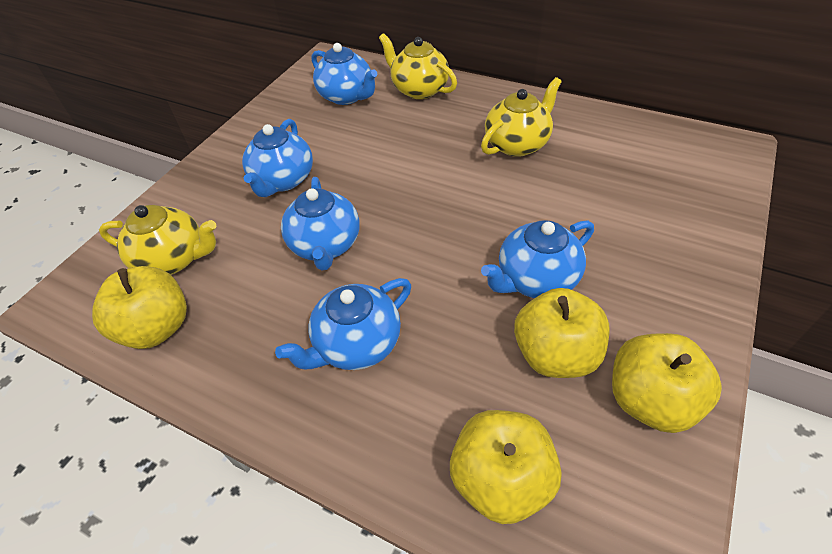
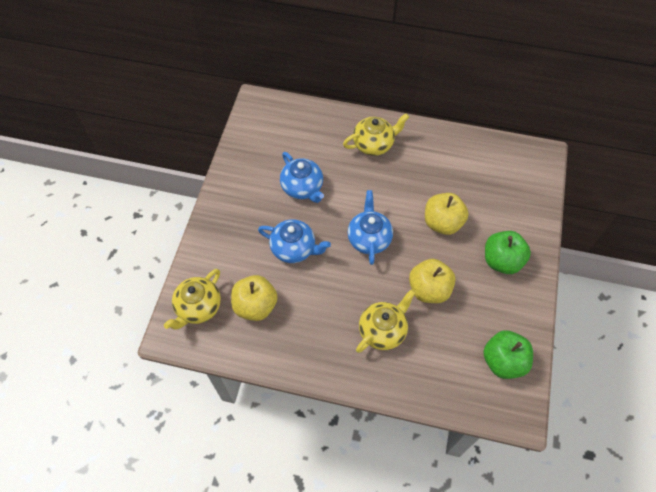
blue teapot: [242,119,313,197] [275,278,411,370] [281,177,360,271] [312,43,377,105] [481,220,594,298] = 5 -> [258,219,331,263] [280,152,324,203] [348,190,393,265] = 3
green apple: none = 0 -> [483,330,533,379] [485,231,531,274] = 2
yellow apple: [92,266,187,349] [450,410,562,524] [514,288,610,378] [612,333,722,433] = 4 -> [231,275,278,321] [409,259,455,303] [425,193,468,235] = 3

